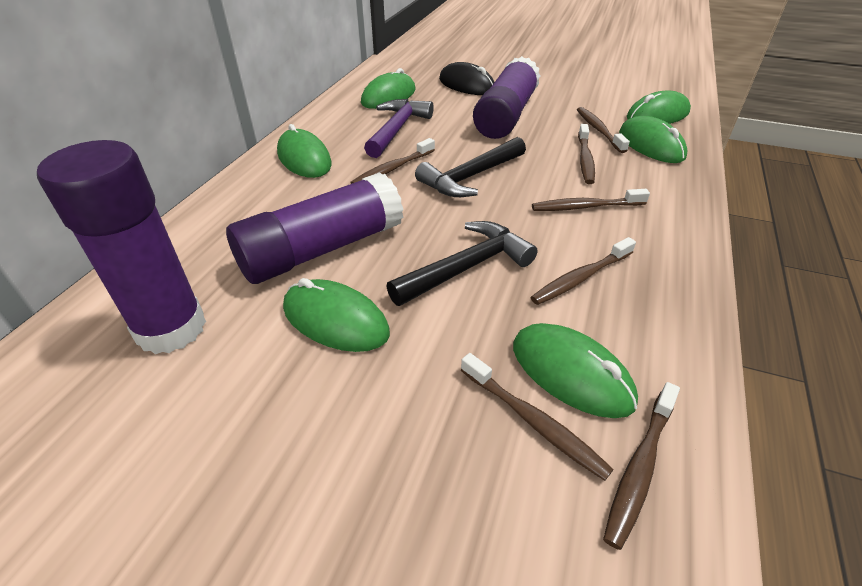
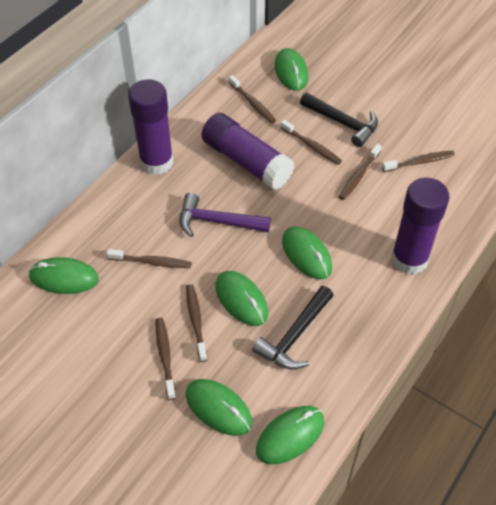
black mouse: [439,62,494,95] = 1 -> none = 0

